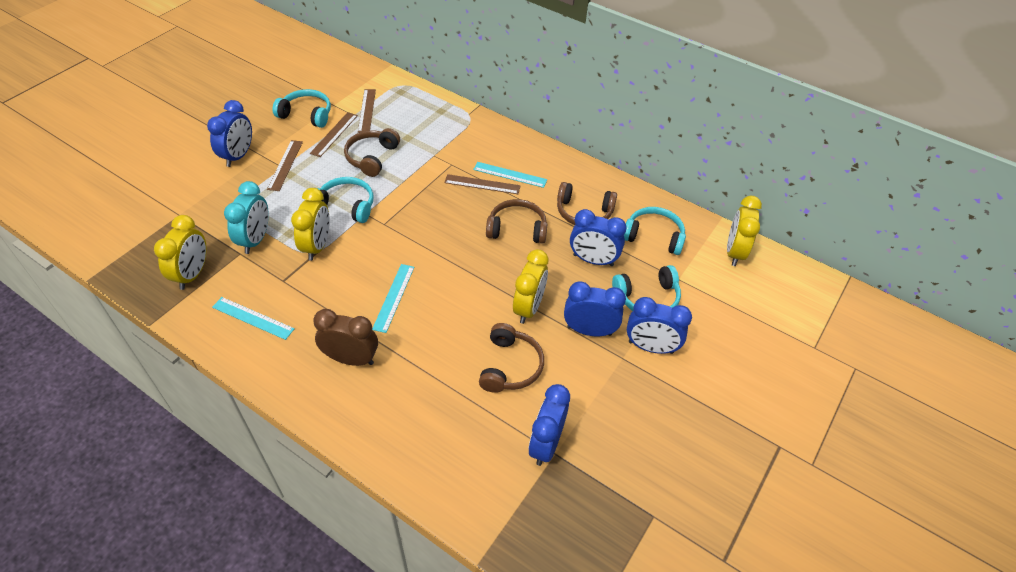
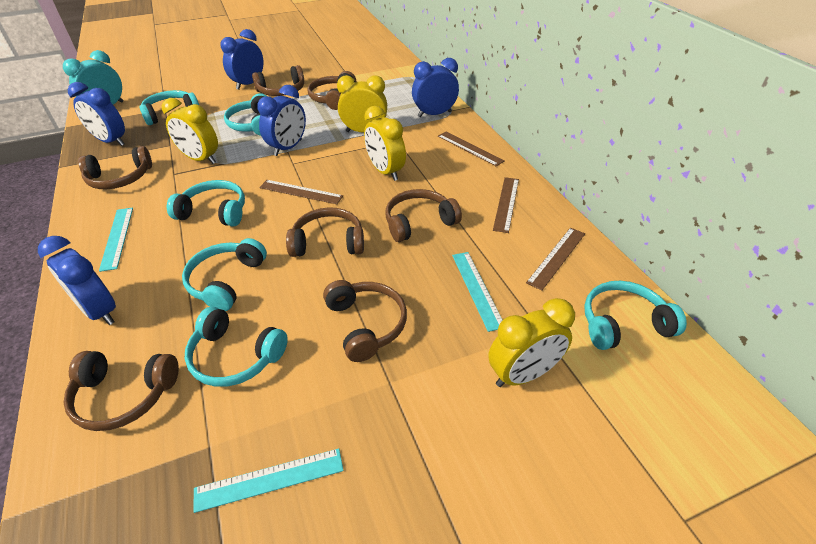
brown clock: [313,309,378,366] = 1 -> none = 0
brown headphones: [344,128,400,177] [479,323,544,393] [486,199,547,244] [557,182,617,225] = 4 -> [63,351,179,431] [78,146,152,189] [252,65,304,96] [286,207,364,257] [308,71,356,110] [323,280,407,362] [385,189,462,242] = 7
turquoise headphones: [272,89,331,128] [317,177,374,223] [612,265,681,311] [624,207,686,255] = 4 -> [139,90,199,125] [167,180,245,226] [182,238,267,311] [185,307,288,387] [224,93,268,136] [584,281,687,350] = 6

